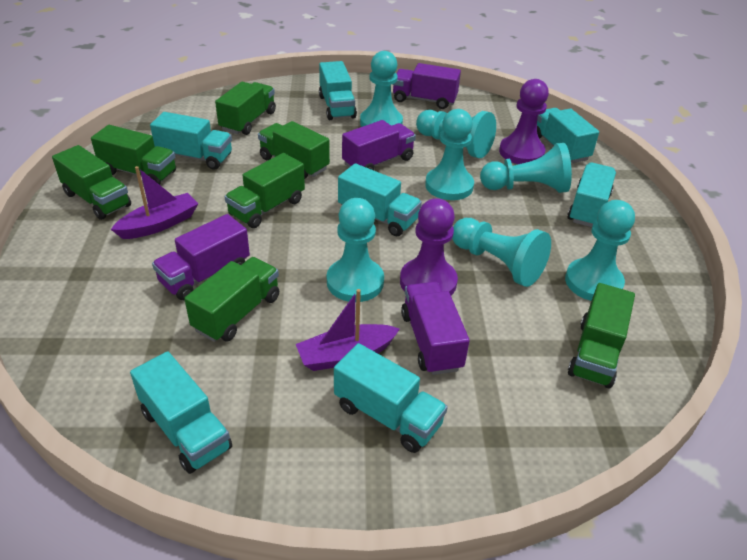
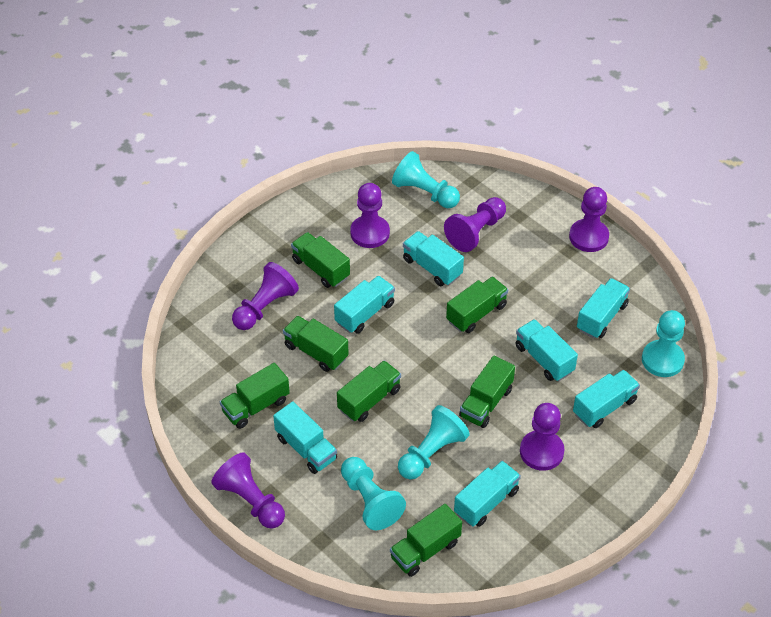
purple boat: [111,166,198,239] [296,289,400,371] = 2 -> none = 0
purple pawn: [400,198,458,295] [499,79,549,164] = 2 -> [211,453,285,529] [232,262,299,330] [350,183,390,248] [444,197,506,252] [520,403,564,471] [569,187,609,252] = 6
purple truck: [152,214,250,300] [342,120,416,170] [393,63,461,109] [401,282,470,375] = 4 -> none = 0
turquoise pawn: [327,198,384,302] [360,51,403,127] [416,110,496,158] [425,109,474,200] [452,218,551,287] [480,143,572,193] [565,200,635,301] = 7 -> [341,457,406,530] [392,151,460,208] [398,405,470,479] [642,310,685,377] = 4

